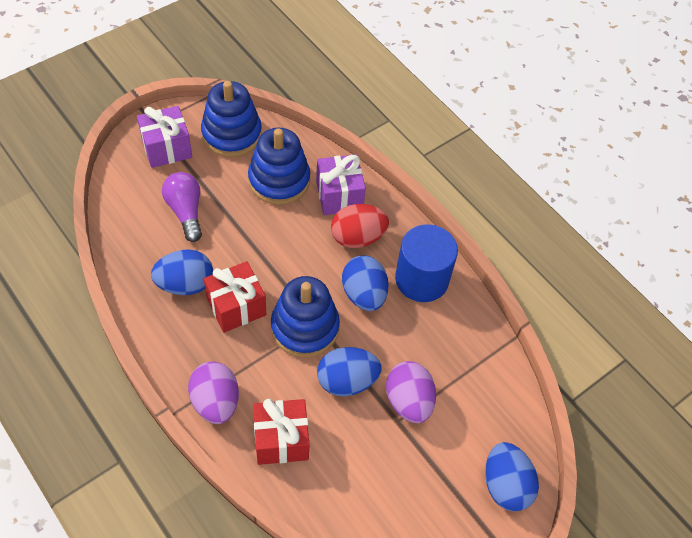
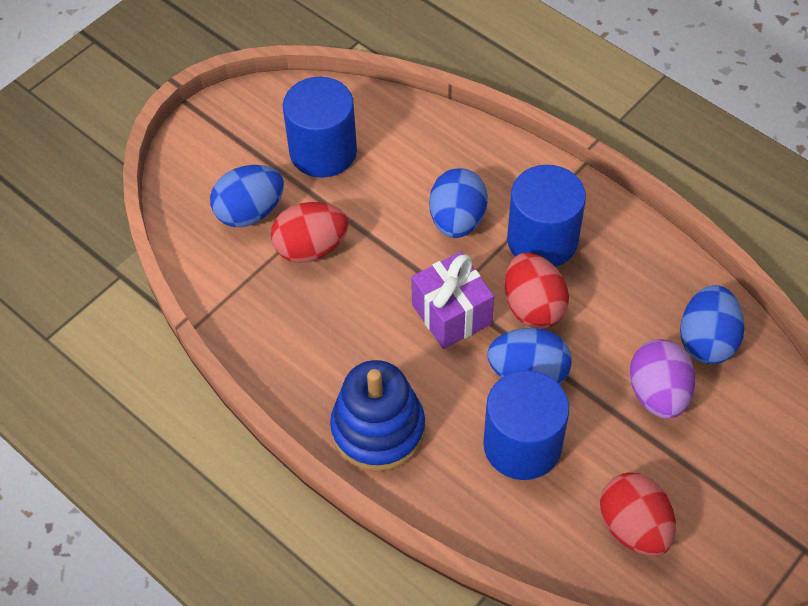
blue cylinder: [395,224,458,302] = 1 -> [283,77,357,178] [483,370,569,480] [507,165,586,267] = 3
blue stacking toy: [201,81,262,157] [248,128,310,205] [271,276,340,358] = 3 -> [330,360,425,472] = 1
purple egg: [188,362,239,424] [386,361,436,423] = 2 -> [630,339,695,418] = 1
purple gift: [137,106,192,168] [316,154,366,215] = 2 -> [411,252,494,349] = 1
purple light bulb: [162,172,202,242] = 1 -> none = 0
red egg: [331,204,389,248] = 1 -> [271,202,349,263] [505,253,569,329] [600,472,676,556] = 3
red gift: [204,261,266,333] [253,399,310,465] = 2 -> none = 0

